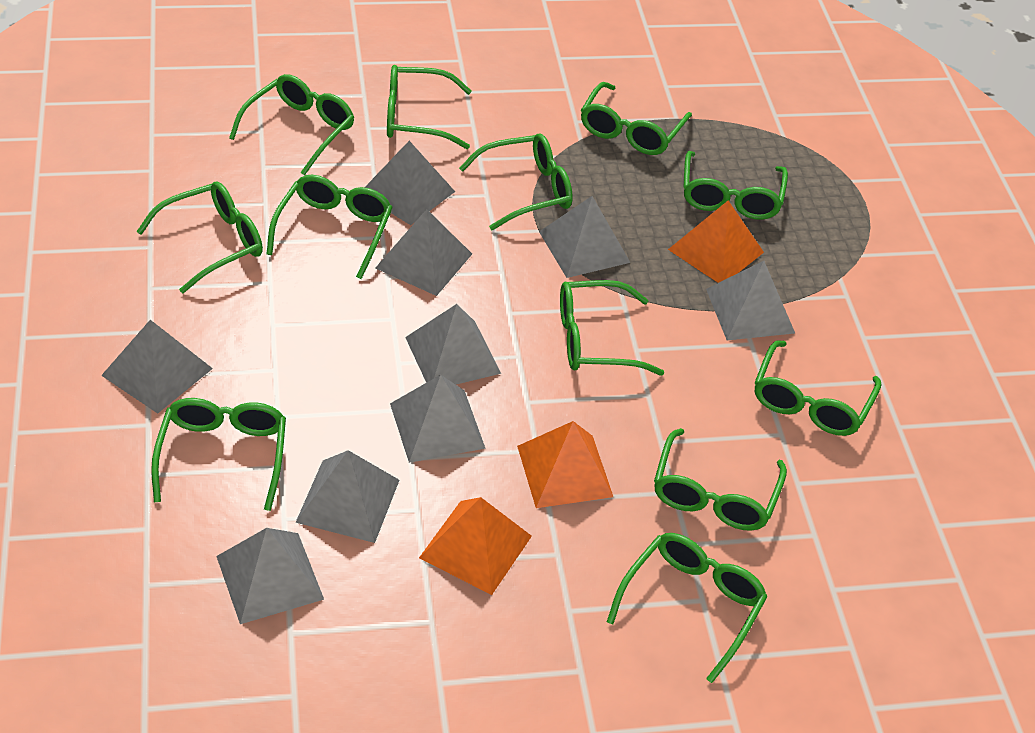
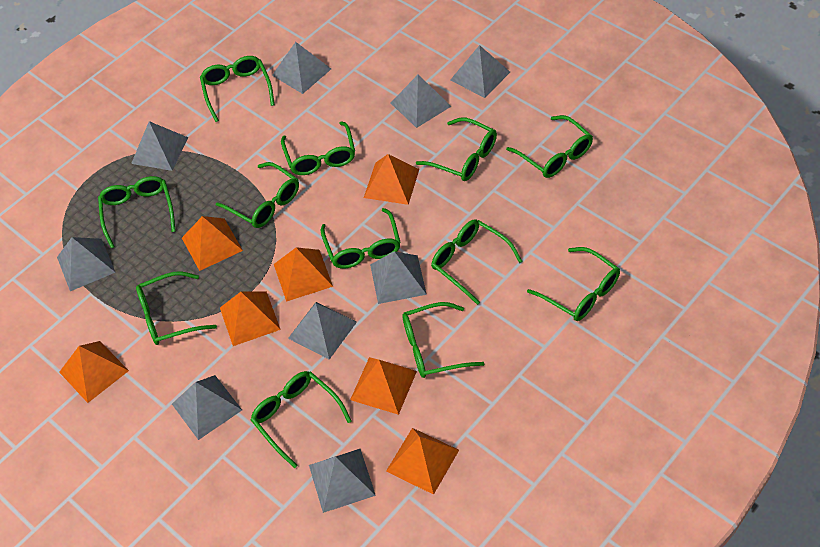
orange pyramid: [419,497,532,595] [517,421,613,508] [668,201,764,283] = 3 -> [59,341,129,403] [182,216,243,271] [220,291,281,346] [274,247,333,302] [350,357,417,415] [364,154,419,205] [386,428,459,495] = 7

